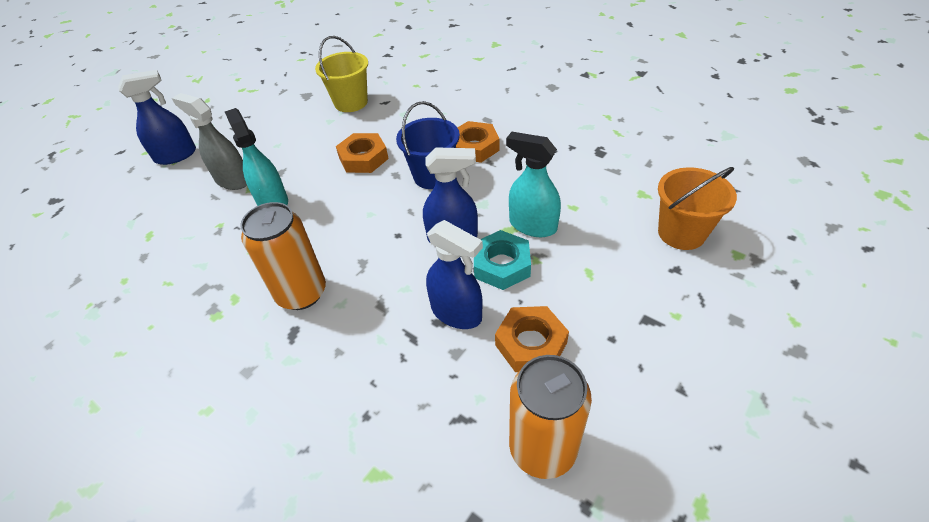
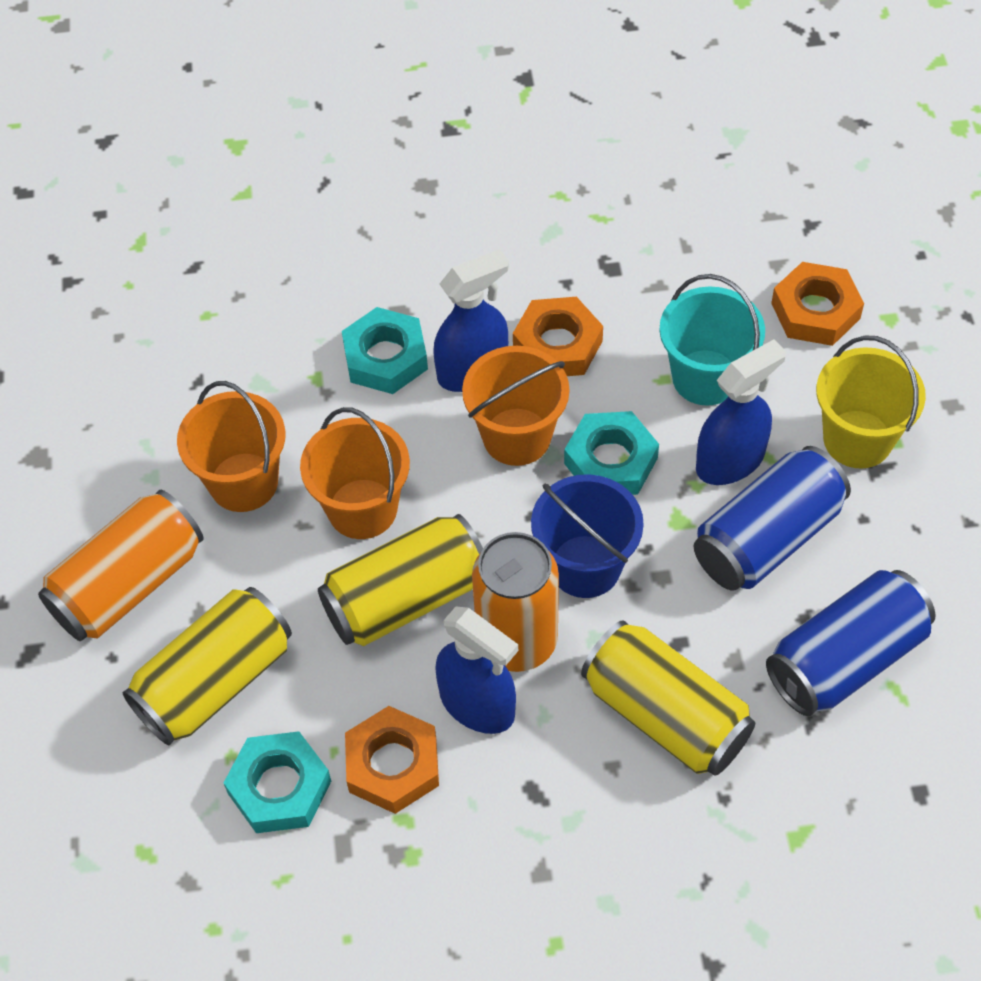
blue can: none = 0 -> [694,446,851,591] [766,570,935,716] = 2
grey spray bottle: [172,93,247,190] = 1 -> none = 0
orange bucket: [658,167,737,250] = 1 -> [177,381,285,512] [300,407,410,539] [462,346,569,466] = 3
turquoise bucket: none = 0 -> [659,274,765,406] = 1
turquoise nut: [474,230,531,290] = 1 -> [224,731,331,833] [342,307,428,394] [564,411,659,495] = 3
turquoise spray bottle: [225,108,288,206] [506,132,561,237] = 2 -> none = 0
yellow can: none = 0 -> [122,587,292,745] [318,514,483,646] [581,620,755,776] = 3

